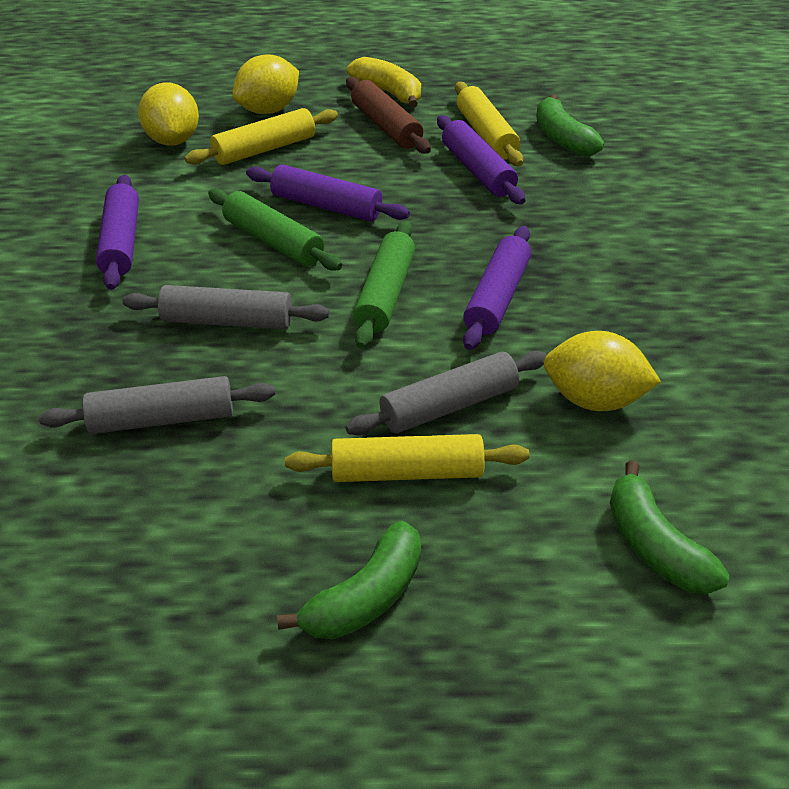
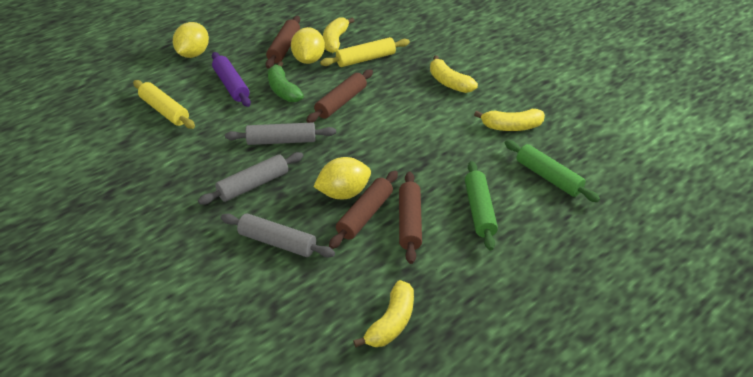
brown rolling pin: [346,77,431,154] = 1 -> [265,16,300,68] [306,69,373,123] [329,171,398,249] [399,171,422,264] = 4
green banana: [277,521,421,639] [536,94,604,156] [610,460,729,594] = 3 -> [268,61,304,102] = 1
purple rolling pin: [96,175,139,290] [246,164,410,222] [437,115,525,204] [463,226,531,350] = 4 -> [212,52,251,107] = 1
yellow banana: [347,57,421,108] = 1 -> [323,17,354,53] [353,280,414,347] [430,56,478,93] [474,109,545,131] = 4
yellow rolling pin: [184,108,338,165] [285,434,529,482] [455,82,523,166] = 3 -> [133,80,195,129] [320,37,410,67] = 2

